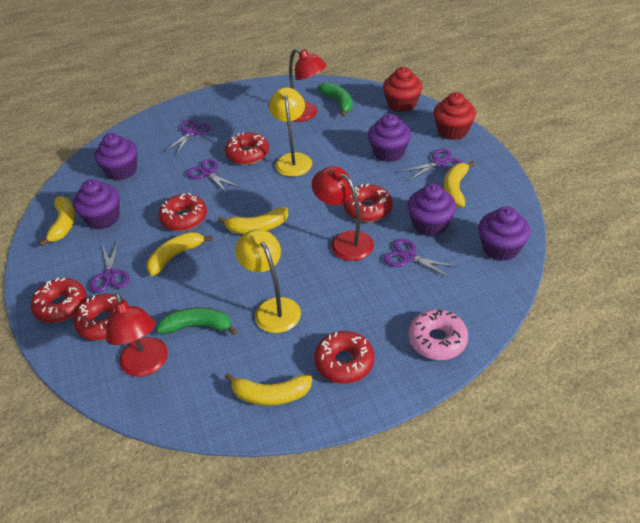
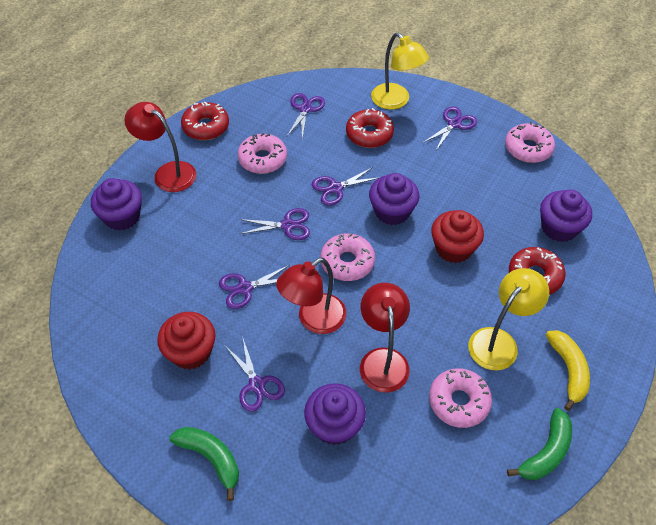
pink donut: [408,309,468,360] = 1 -> [237,133,287,174] [320,233,375,281] [429,368,492,428] [505,122,555,163] = 4
purple cupcake: [73,179,120,229] [94,133,137,181] [368,113,411,162] [407,184,456,236] [478,206,530,261] = 5 -> [91,178,142,231] [304,383,366,445] [369,173,419,225] [540,189,592,242] = 4
purple scissors: [90,240,130,293] [164,120,211,156] [186,159,240,193] [383,239,458,278] [400,149,462,181] = 5 -> [219,265,289,309] [225,339,285,411] [239,208,310,240] [287,93,325,140] [312,167,378,206] [423,106,477,150] = 6
red donut: [31,278,87,323] [74,294,128,340] [158,193,207,231] [225,132,269,165] [314,331,374,384] [344,184,393,222] = 6 -> [181,102,229,140] [346,108,394,148] [509,247,566,295] = 3
yellow banana: [39,196,75,247] [147,232,213,276] [218,207,288,234] [225,373,312,406] [444,161,475,207] = 5 -> [546,330,590,411] = 1

